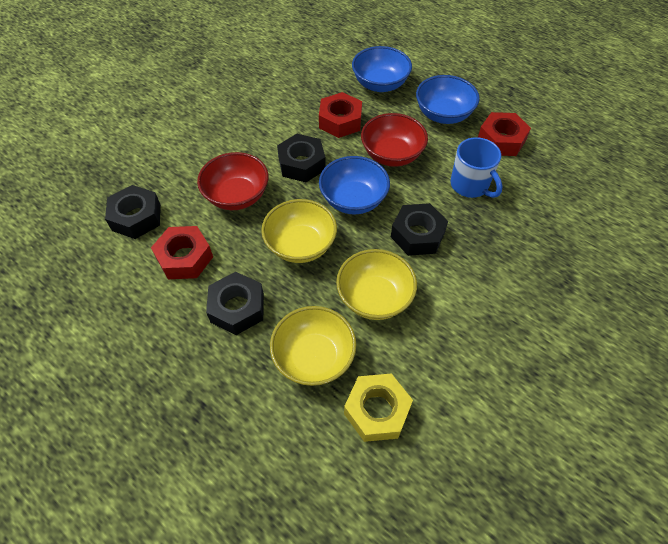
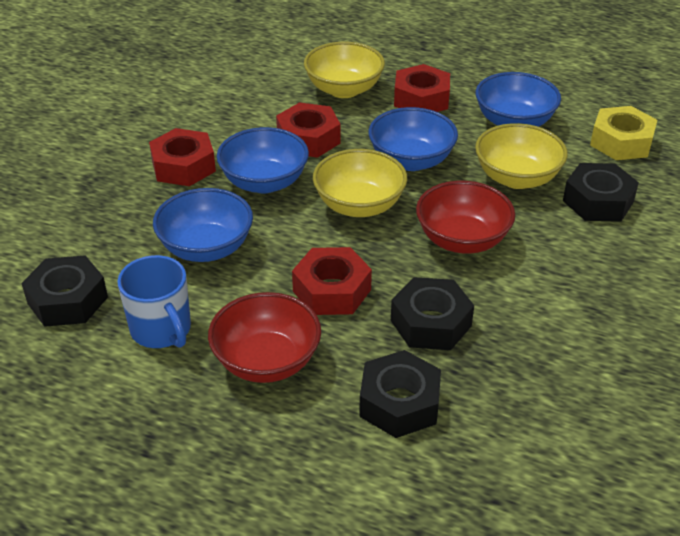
blue bowl: [319,156,390,214] [352,46,412,92] [416,75,480,124] = 3 -> [153,188,253,262] [217,127,309,193] [368,107,458,171] [476,72,561,127] = 4
red nut: [151,226,213,279] [319,92,362,138] [478,112,531,156] = 3 -> [149,128,216,186] [276,102,340,158] [292,247,372,315] [394,64,450,112] = 4

